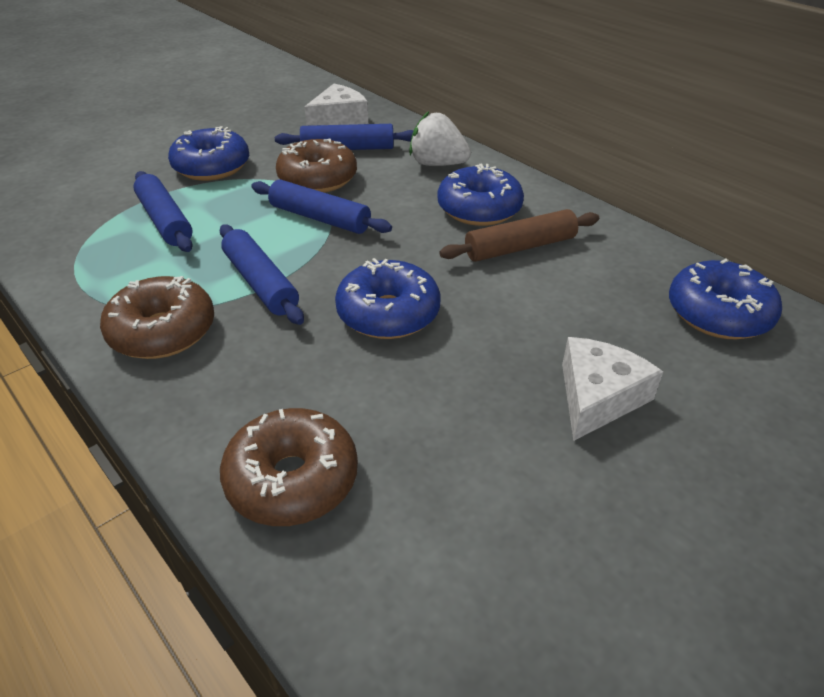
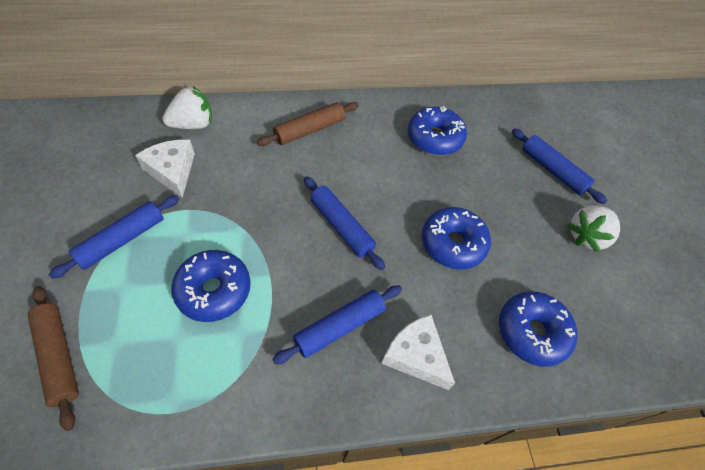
brown donut: [100,276,214,359] [220,408,358,526] [276,138,357,193] = 3 -> none = 0
brown rolling pin: [439,209,599,262] = 1 -> [28,286,79,431] [257,102,359,146] = 2
white strawberry: [409,111,471,166] = 1 -> [162,86,212,129] [567,206,620,252] = 2

